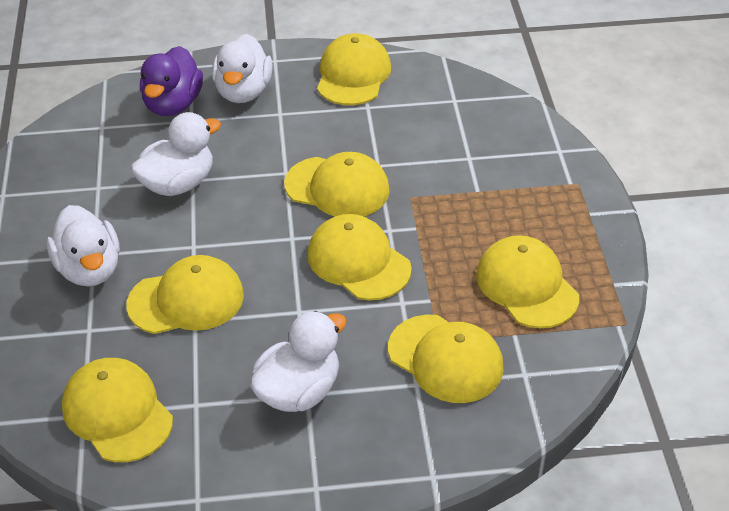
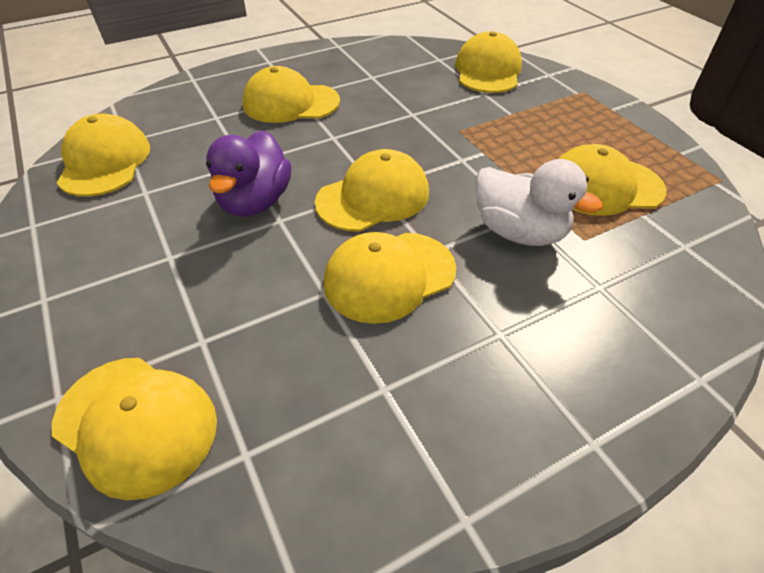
white duck: [47,205,120,287] [131,112,221,196] [212,34,273,103] [250,311,347,412] = 4 -> [475,159,603,246] = 1

